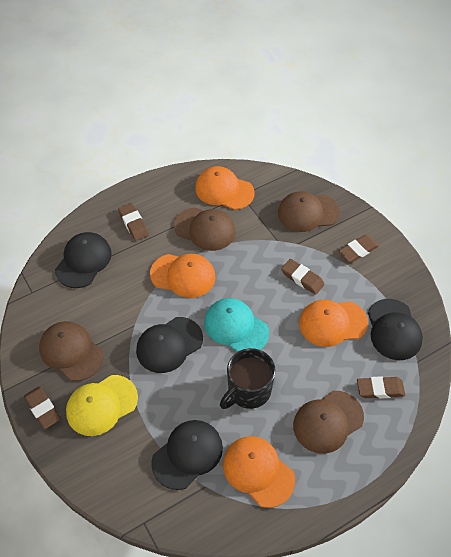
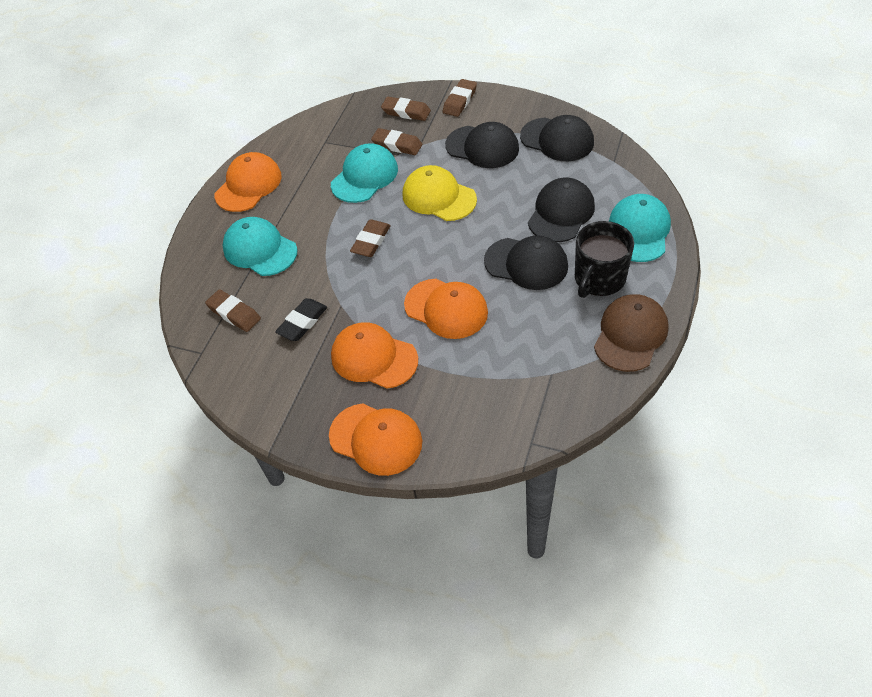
black eraser: none = 0 -> [275,298,327,341] = 1
brown cap: [39,321,104,381] [174,207,236,251] [278,191,340,232] [293,391,364,454] = 4 -> [594,294,669,372] = 1
turquoise cap: [204,298,269,352] = 1 -> [222,217,298,276] [331,143,398,203] [609,194,671,262] = 3

